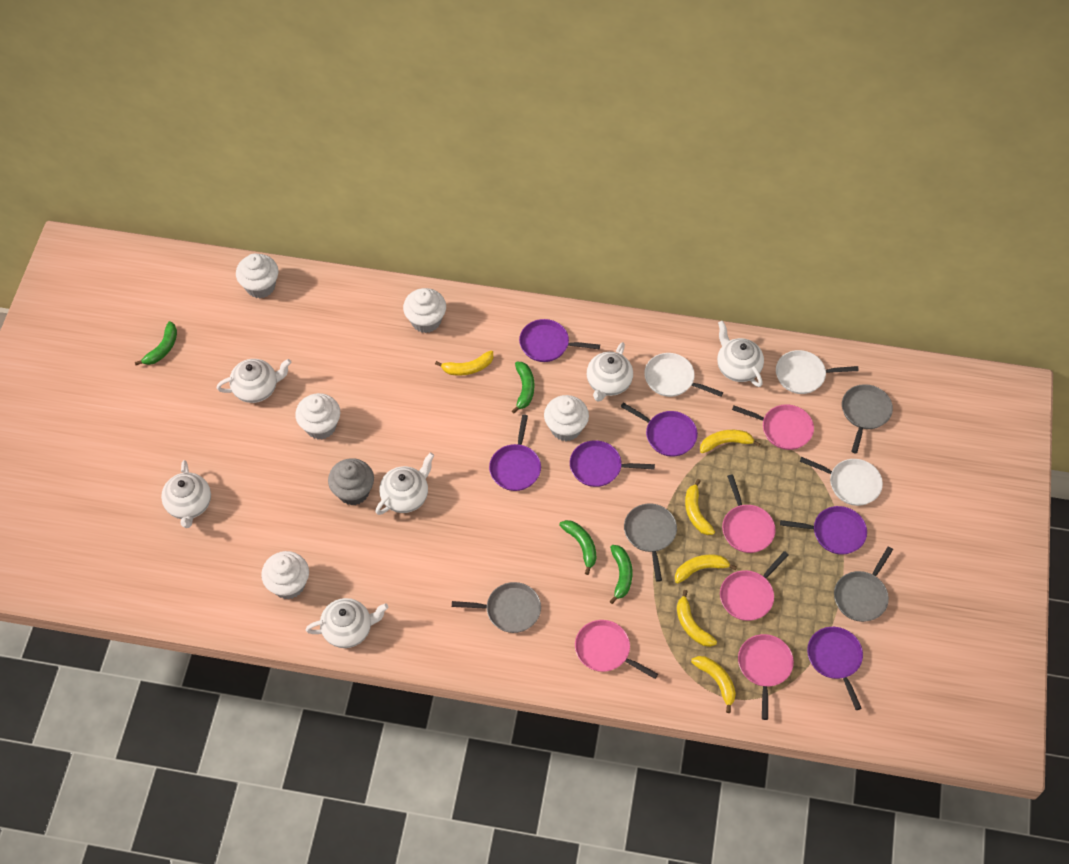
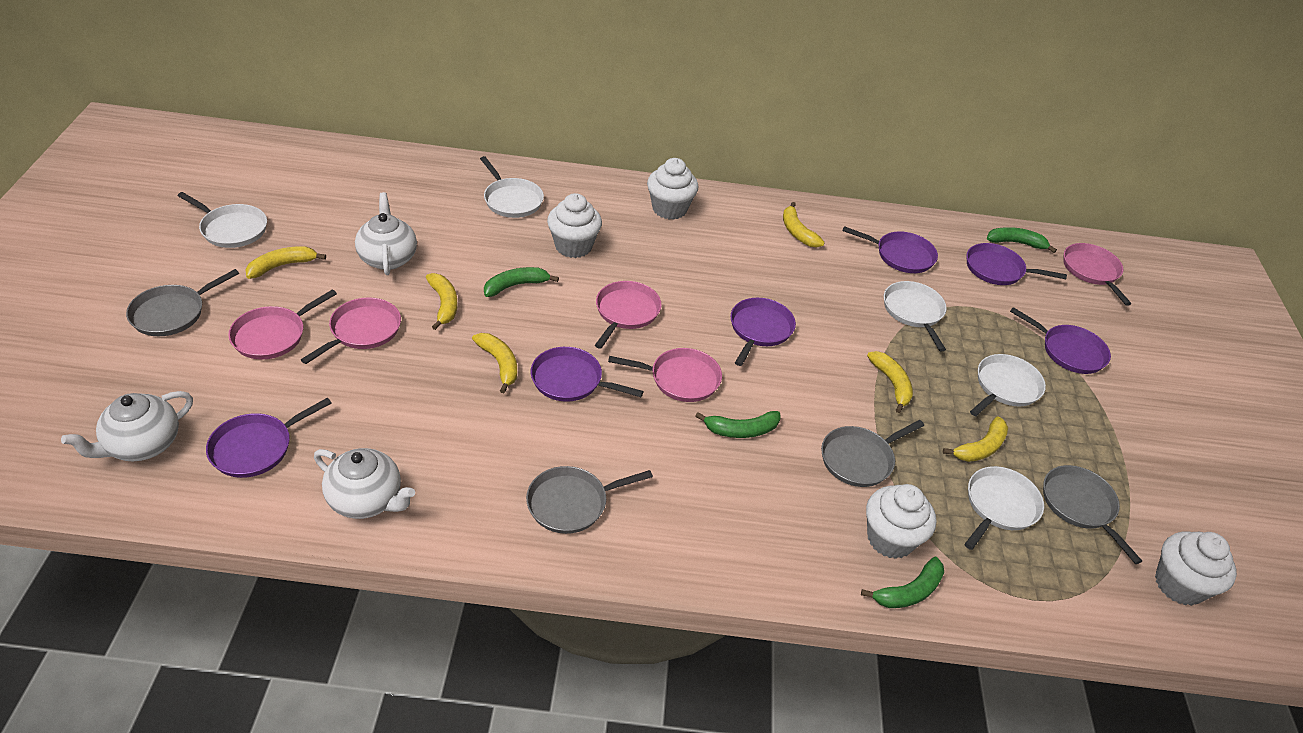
grey cupcake: [328,458,374,505] = 1 -> none = 0
white cupcake: [236,253,278,298] [261,551,309,599] [295,393,340,440] [403,288,446,333] [544,395,589,441] = 5 -> [547,193,602,258] [647,158,698,220] [866,484,936,559] [1155,531,1237,606] = 4
white pan: [644,353,723,397] [776,350,859,394] [800,457,883,506] = 3 -> [178,192,267,248] [480,156,544,218] [884,281,947,351] [964,466,1044,550] [970,354,1046,416] = 5
white teapot: [161,460,211,528] [217,359,291,403] [306,598,388,648] [375,452,434,515] [587,342,633,402] [717,321,764,387] = 6 -> [61,391,193,461] [314,448,415,519] [355,192,417,275] = 3

